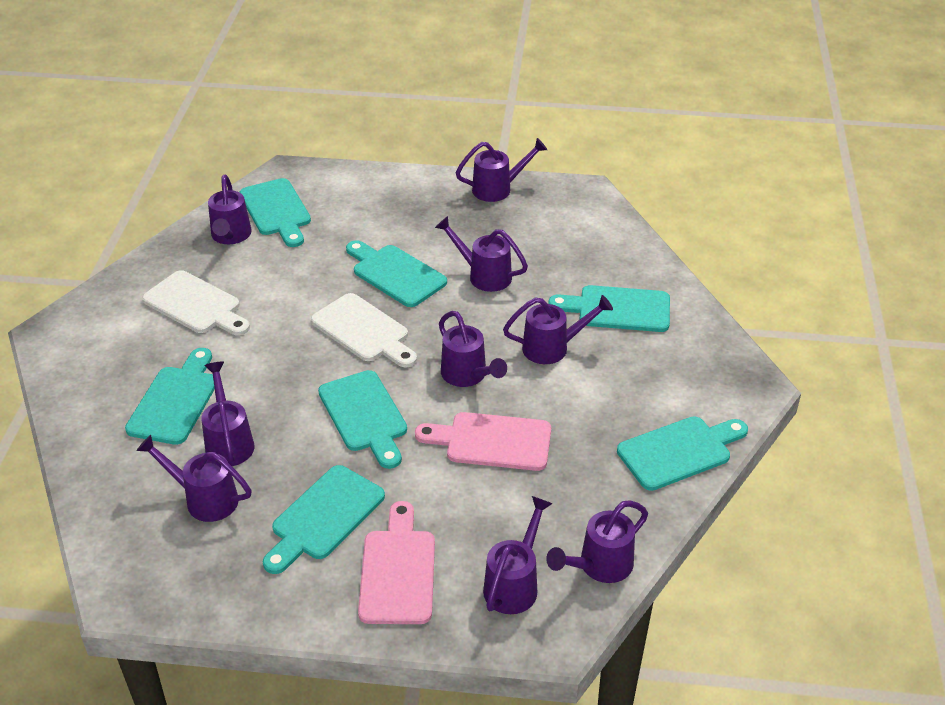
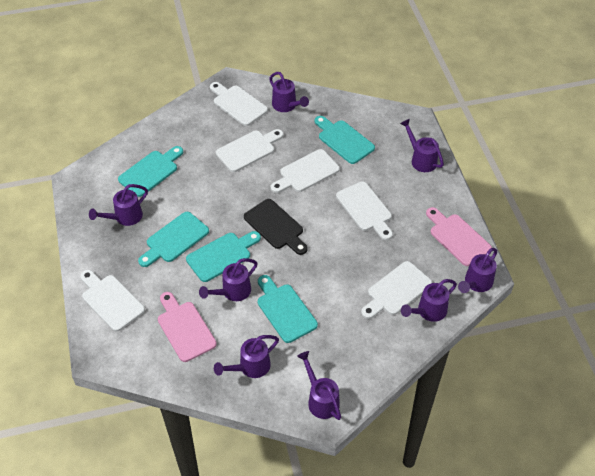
black cutting board: none = 0 -> [244,199,308,255] = 1
purple watering can: [136,435,252,522] [202,361,254,466] [208,175,252,244] [435,216,528,292] [439,311,507,387] [456,138,547,202] [483,496,553,614] [503,295,613,364] [546,500,648,583] = 9 -> [89,184,148,226] [199,258,258,301] [214,335,279,378] [269,72,309,112] [297,351,341,420] [400,119,444,172] [401,279,457,322] [458,248,497,293] = 8
turquoise cutting board: [125,348,215,445] [240,178,311,247] [263,465,385,574] [318,370,407,469] [346,240,447,307] [548,285,670,332] [617,416,748,491] = 7 -> [118,146,183,197] [138,212,209,267] [186,231,261,282] [258,275,318,343] [315,116,375,164] = 5
white cutting board: [142,270,250,335] [311,293,417,367] = 2 -> [80,270,145,332] [210,82,268,126] [216,129,283,172] [271,149,340,193] [336,181,393,240] [361,261,432,319] = 6

